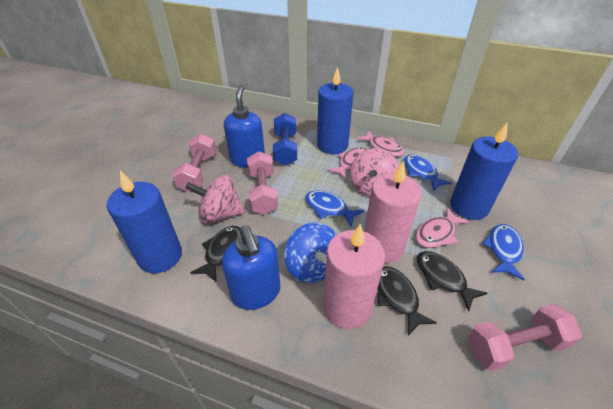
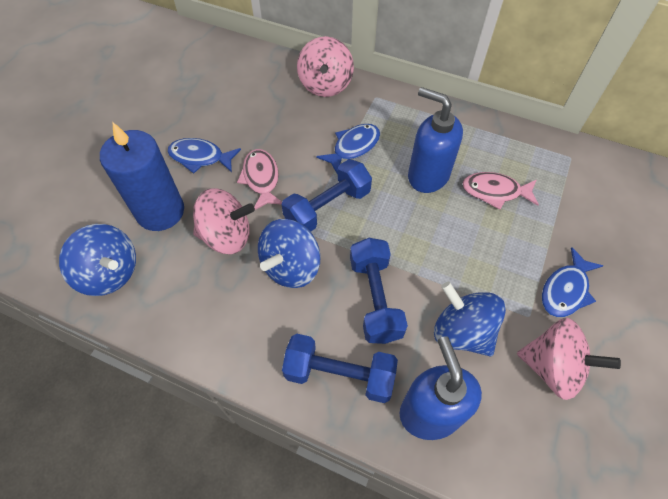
black fish: [190,226,241,283] [377,266,437,336] [417,251,488,312] = 3 -> none = 0
blue candle: [107,171,182,273] [317,66,353,154] [450,123,518,220] = 3 -> [100,123,184,231] = 1
blue dumbbell: [273,113,297,166] = 1 -> [282,159,372,232] [282,334,398,403] [350,238,408,344] = 3
blue spinning top: [284,223,337,283] = 1 -> [59,224,136,296] [258,219,321,288] [434,282,506,356] = 3
pink candle: [323,224,385,329] [364,161,422,263] = 2 -> none = 0
pink dumbbell: [172,134,217,192] [247,151,278,214] [468,304,582,371] = 3 -> none = 0
pink fish: [327,147,368,180] [357,130,404,157] [415,207,469,248] = 3 -> [237,149,282,210] [462,172,539,210] = 2
pink spinning top: [185,175,245,223] [350,148,399,197] = 2 -> [193,188,255,254] [297,36,354,97] [517,318,621,400] = 3

